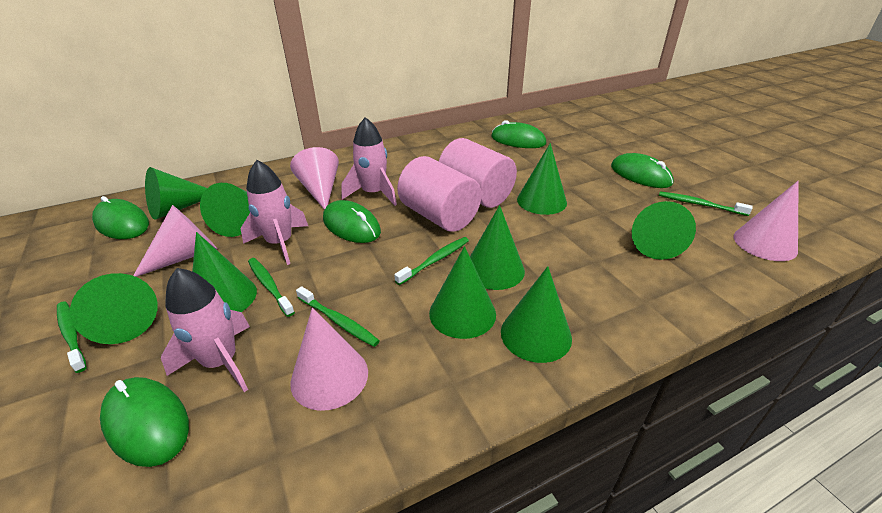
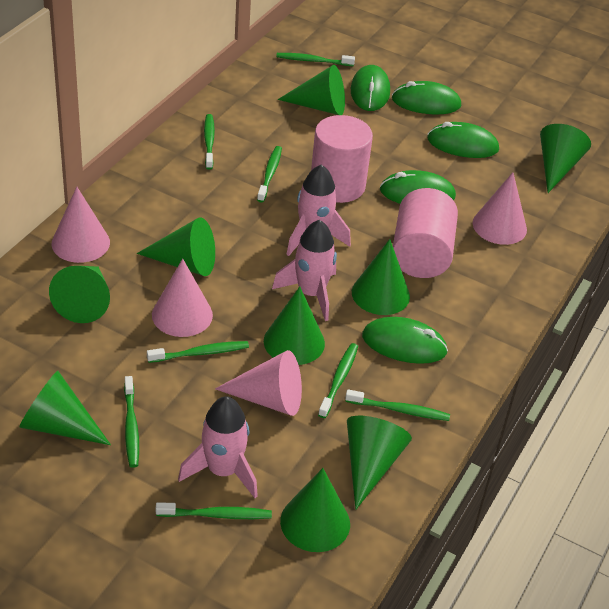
green toothbrush: [57,301,87,373] [248,258,295,317] [296,286,380,347] [394,237,469,285] [659,191,753,216] = 5 -> [124,376,139,468] [147,341,249,363] [156,502,272,519] [204,114,215,170] [257,146,282,203] [276,53,355,66] [318,343,358,418] [345,389,450,421] = 8

